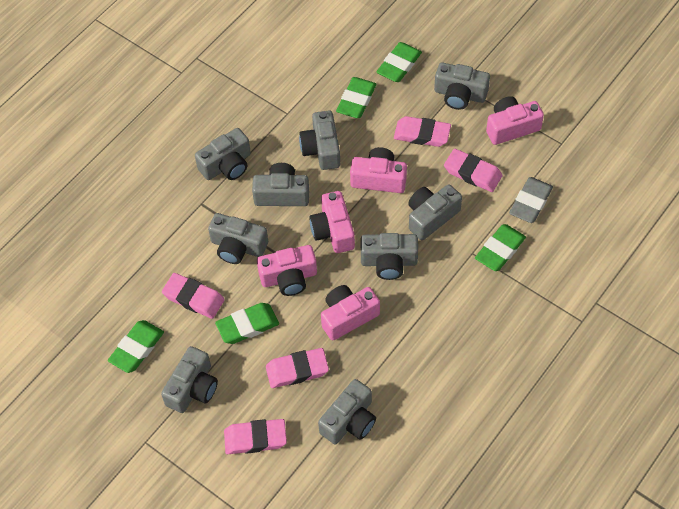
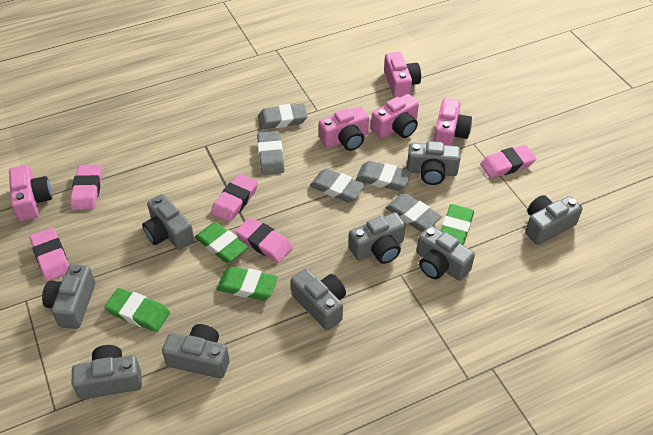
green eraser: [108,320,164,373] [215,303,279,344] [336,77,376,118] [376,42,422,82] [475,224,526,271] = 5 -> [105,288,170,332] [195,222,248,263] [217,266,278,300] [441,204,474,245] = 4
grey eraser: [509,177,553,223] = 1 -> [257,131,285,175] [258,103,308,129] [310,169,365,202] [356,161,411,191] [385,193,442,232] = 5

